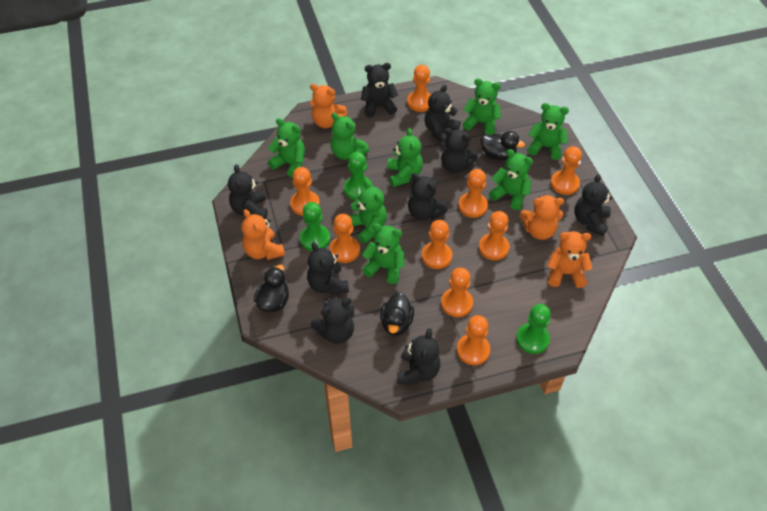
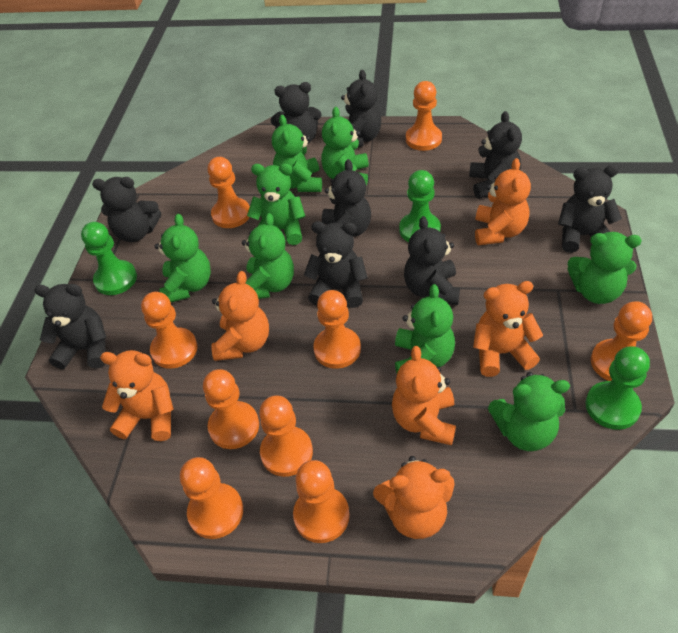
black duck: [254,265,289,312] [380,292,414,336] [481,131,525,160] = 3 -> none = 0
orange teddy bear: [242,209,285,260] [310,84,347,128] [520,195,564,240] [547,231,592,288] = 4 -> [100,350,174,441] [212,271,269,361] [373,456,455,539] [392,346,456,445] [473,281,543,377] [475,158,531,245] = 6

